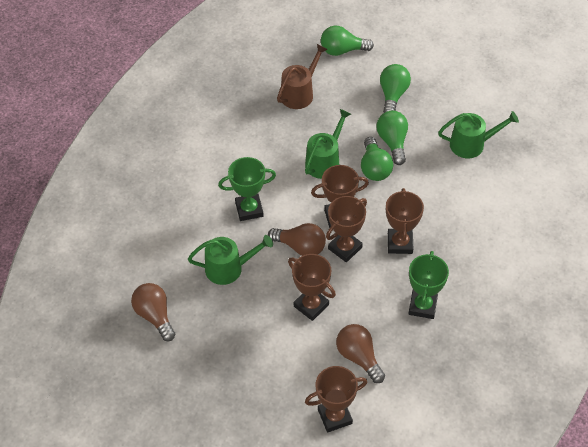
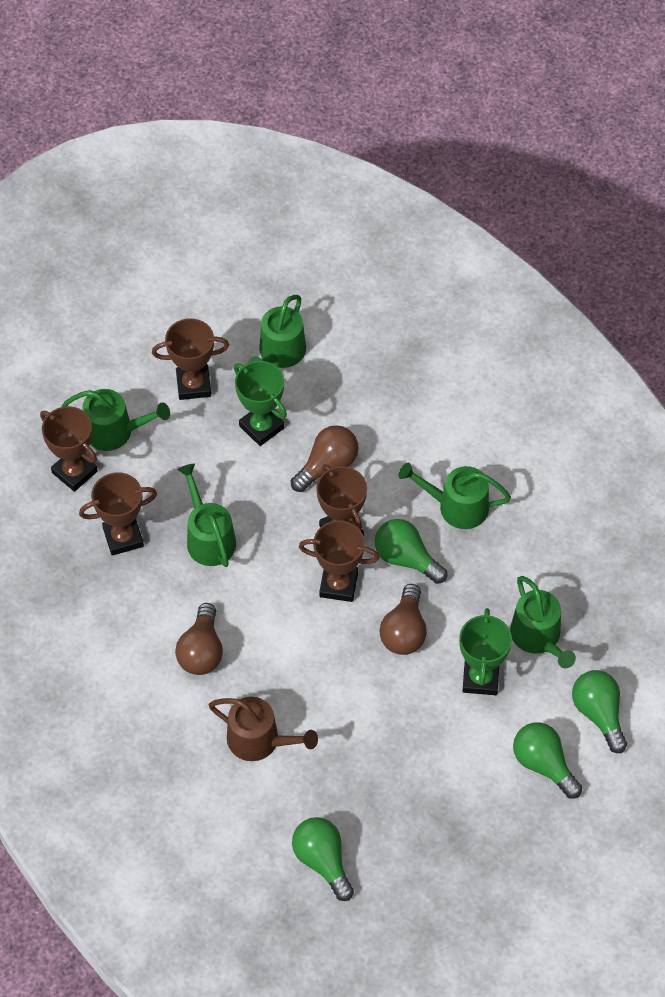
green watering can: [188,235,273,285] [305,109,351,179] [438,111,519,158] = 3 -> [61,389,170,451] [177,464,236,567] [248,295,306,368] [399,463,511,529] [510,576,576,668] = 5

